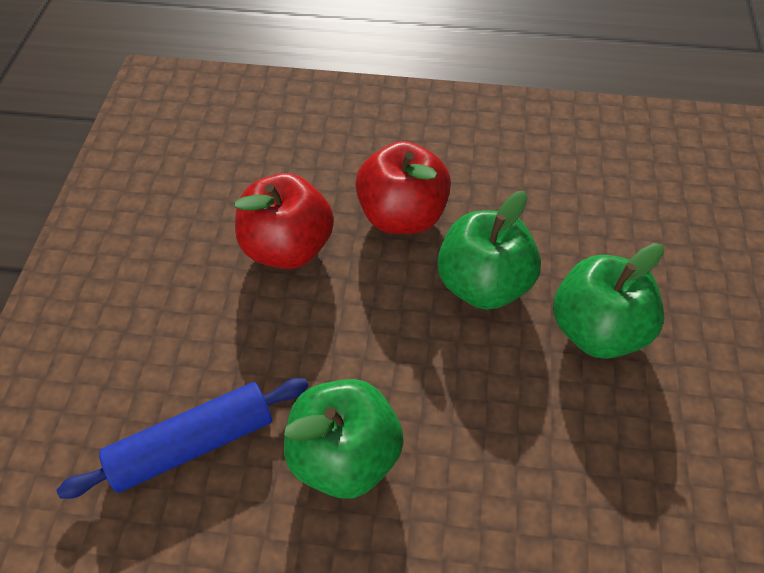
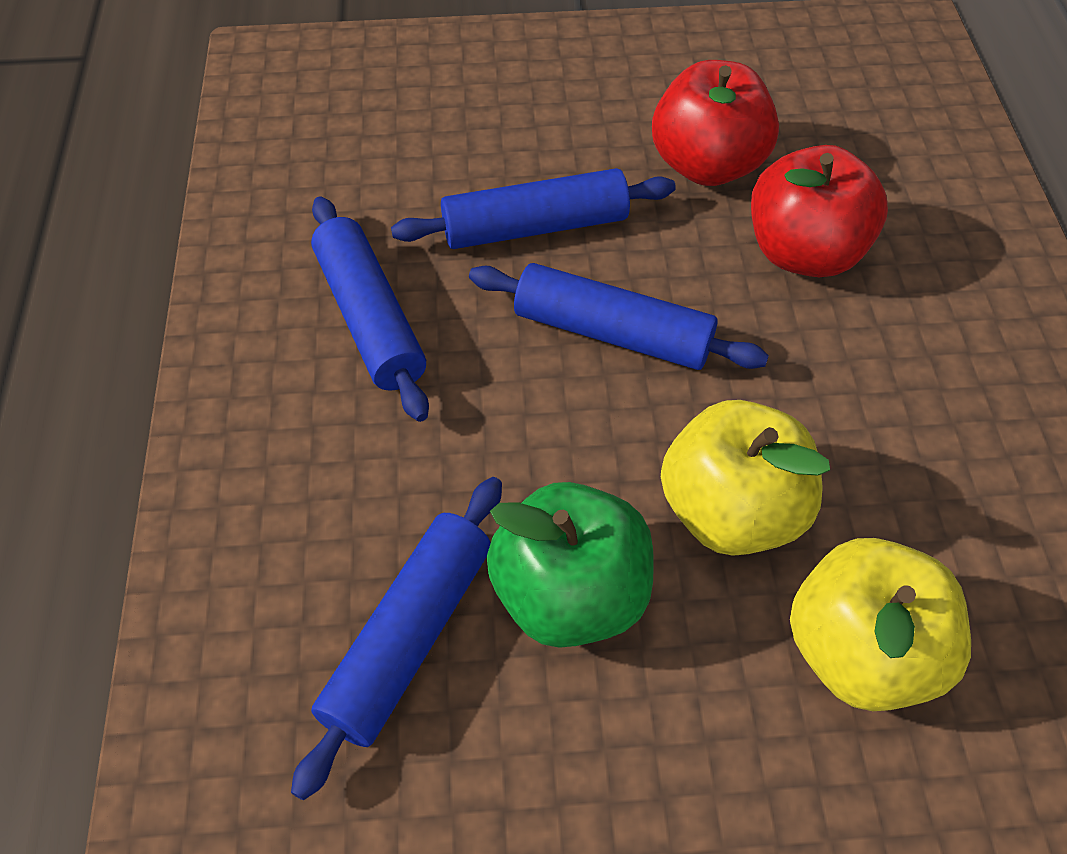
blue rolling pin: [57,378,309,499] = 1 -> [291,477,502,800] [311,196,429,422] [391,168,676,249] [469,263,769,370] = 4
green apple: [284,379,404,499] [437,191,541,310] [553,243,664,359] = 3 -> [487,482,654,648] = 1
yellow apple: none = 0 -> [661,400,830,556] [790,538,971,711] = 2

